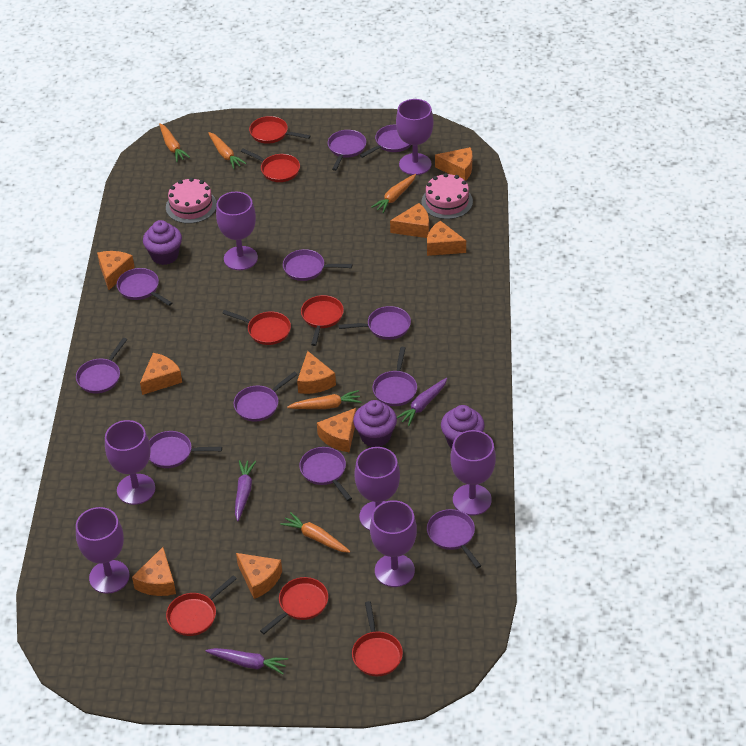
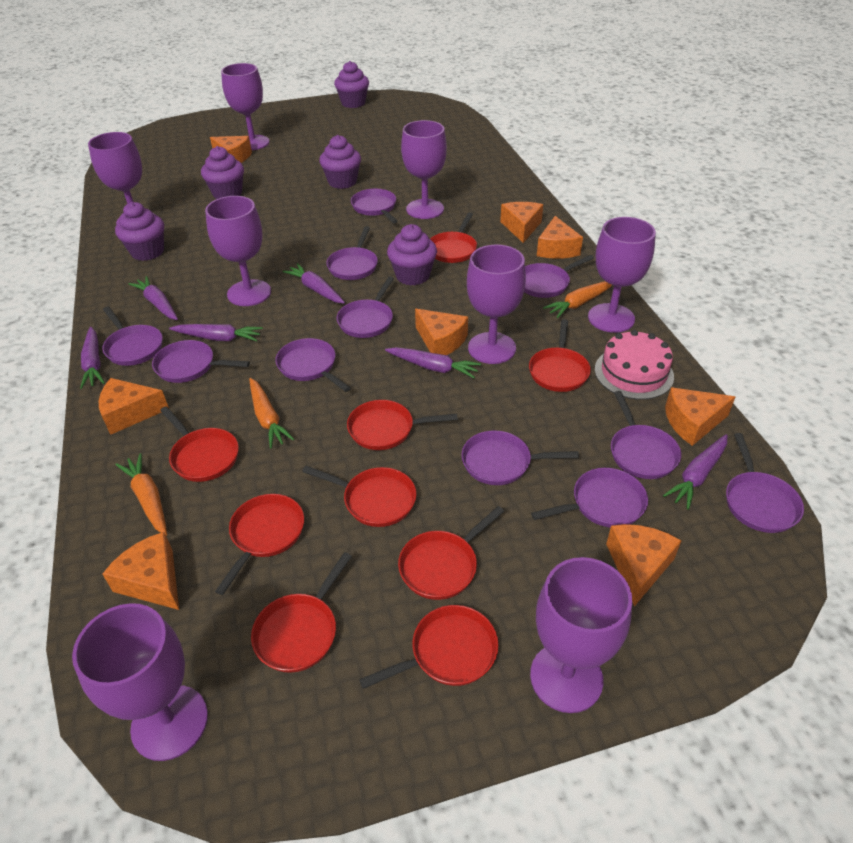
orange carrot: [159,123,190,162] [208,132,246,169] [280,512,351,553] [287,390,361,409] [371,174,416,213] = 5 -> [115,453,167,536] [249,378,294,448] [543,281,612,318] = 3
orange cheese: [97,251,135,290] [132,547,176,596] [140,353,182,395] [236,553,282,599] [297,351,336,394] [317,408,356,452] [390,203,429,238] [427,221,466,256] [435,147,472,181] = 9 -> [99,378,169,435] [103,532,179,610] [210,136,252,163] [415,309,468,355] [500,202,543,243] [537,216,583,259] [606,524,682,606] [665,387,735,446] = 8
pink cake: [166,178,217,224] [422,173,473,219] = 2 -> [595,330,674,400] = 1
purple carrot: [206,648,288,674] [235,460,256,521] [397,378,447,426] = 3 -> [80,327,105,389] [128,276,178,320] [169,324,263,341] [282,263,345,304] [385,347,481,378] [663,434,728,510] = 6
purple cupcake: [143,220,182,265] [353,400,397,447] [441,405,485,449] = 3 -> [115,202,164,261] [201,146,244,199] [319,135,361,189] [334,61,369,108] [387,224,437,285] = 5
purple goblet: [76,507,129,594] [105,420,155,505] [216,192,258,270] [354,447,400,531] [370,500,417,587] [396,99,434,175] [450,430,496,515] = 7 -> [72,603,208,761] [88,132,154,224] [205,196,271,306] [221,63,270,150] [401,120,447,219] [467,245,526,364] [530,557,632,713] [588,217,656,333] = 8
red pan: [166,575,237,636] [222,310,291,345] [241,148,300,182] [249,116,311,144] [260,577,328,634] [301,295,344,346] [352,601,403,676] = 7 -> [160,406,239,482] [215,494,304,595] [251,552,352,673] [302,466,416,527] [347,400,458,450] [359,605,499,689] [398,506,504,600] [430,212,477,263] [529,319,591,392] = 9

